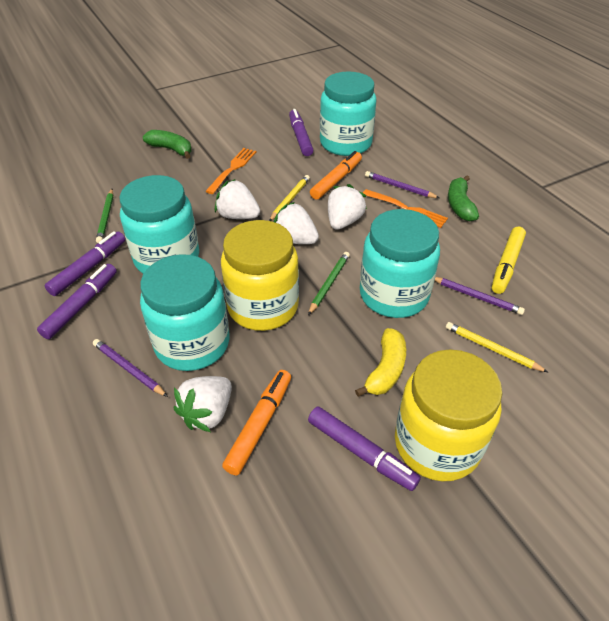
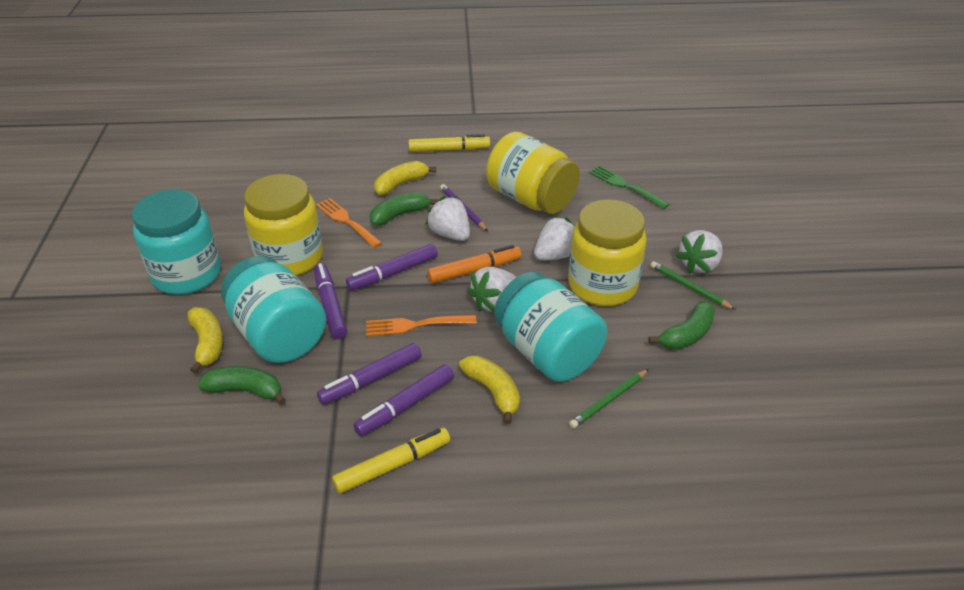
green banana: [143,130,192,159] [448,175,479,221] = 2 -> [198,366,286,405] [370,192,438,226] [649,301,715,350] = 3
green fork: none = 0 -> [589,165,669,209] = 1
orange marker: [222,370,291,475] [310,151,362,200] = 2 -> [427,245,521,283] = 1
purple pencil: [93,339,168,397] [365,171,439,198] [435,277,525,315] = 3 -> [440,184,488,231] = 1
turquoise jar: [119,175,199,274] [140,254,230,371] [320,72,377,156] [360,209,440,318] = 4 -> [132,189,221,295] [221,256,326,363] [494,272,607,382] = 3
yellow banana: [355,328,406,397] = 1 -> [187,307,223,373] [374,161,436,195] [459,355,520,424] = 3
yellow jar: [221,220,299,331] [395,350,502,481] = 2 -> [244,174,323,276] [486,132,580,214] [568,199,646,306] = 3
yellow marker: [492,227,526,294] = 1 -> [332,428,450,494] [408,134,490,152] = 2
yellow pencil: [269,175,310,221] [446,322,548,372] = 2 -> none = 0

